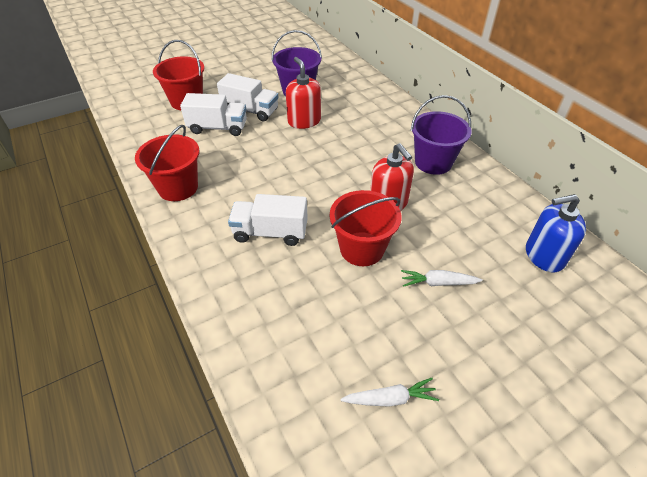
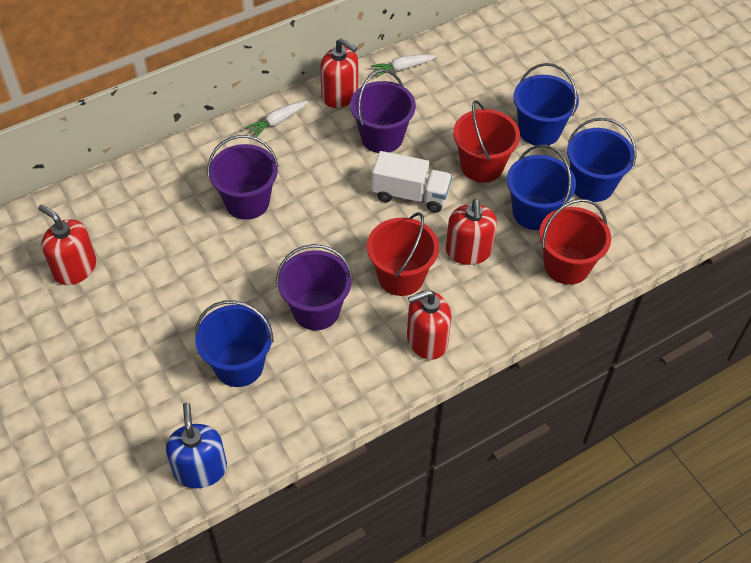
blue bucket: none = 0 -> [195,300,274,387] [507,145,576,230] [514,63,579,146] [567,118,637,202] = 4
purple bucket: [272,30,322,96] [411,95,471,175] = 2 -> [207,135,279,220] [276,244,353,330] [350,69,416,153] = 3
red soap dispenser: [286,57,321,129] [370,143,414,211] = 2 -> [38,204,97,285] [320,38,358,108] [407,289,451,360] [446,199,497,265] = 4
white truck: [180,93,247,136] [217,73,279,121] [228,194,308,246] = 3 -> [372,151,452,213] = 1

